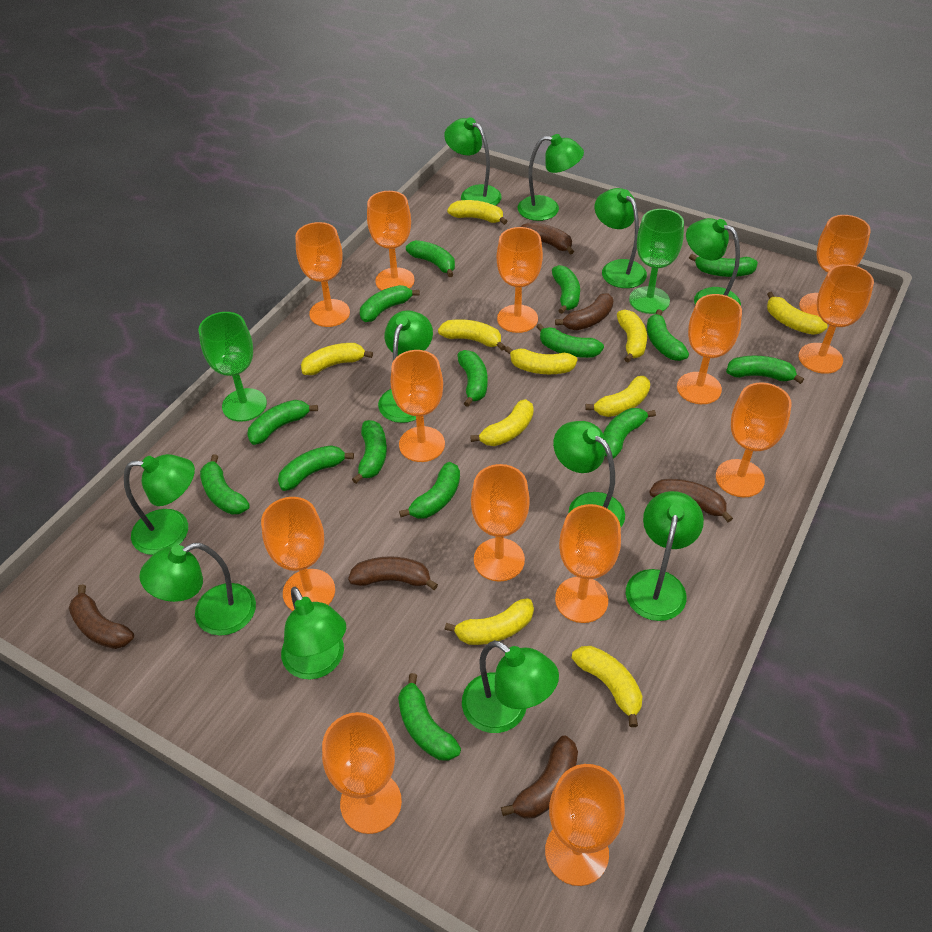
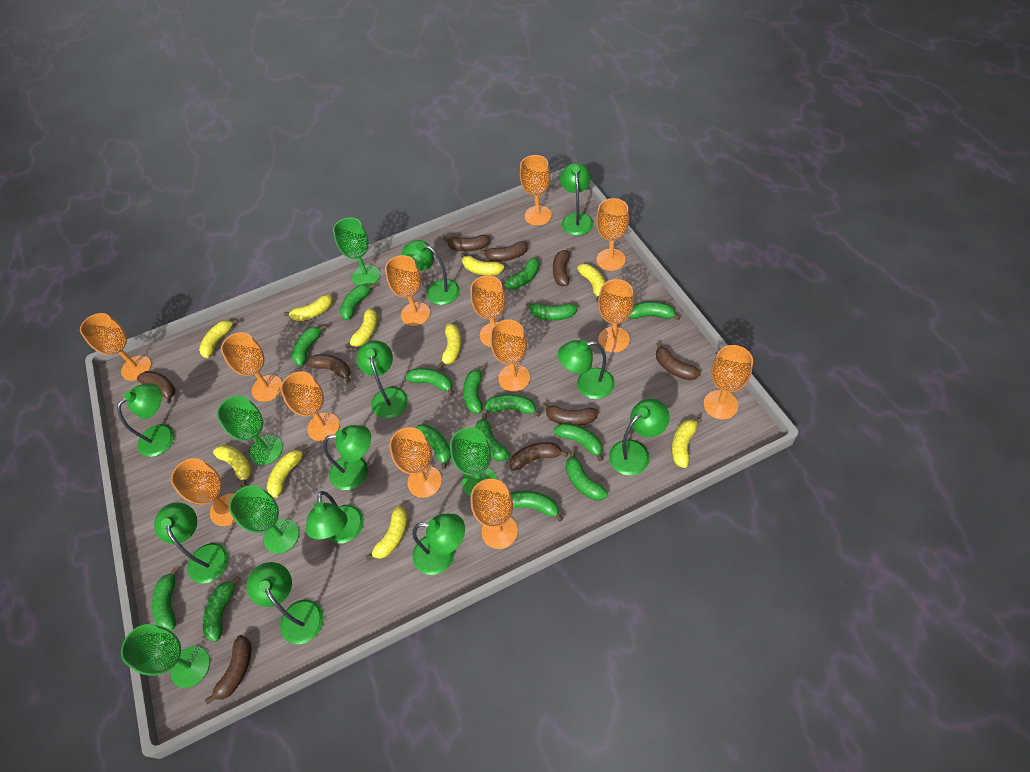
brown banana: [69,584,134,649] [348,556,438,590] [501,735,578,818] [521,223,574,255] [555,293,613,330] [649,479,733,522] = 6 -> [137,371,176,403] [205,635,252,704] [307,354,351,383] [443,235,490,251] [480,241,528,262] [510,442,568,471] [541,403,598,426] [553,247,573,286] [656,342,701,380] = 9
green goblet: [199,312,267,422] [629,209,684,314] = 2 -> [121,624,210,688] [217,396,283,465] [229,485,299,554] [333,217,380,286] [450,427,497,497] = 5

